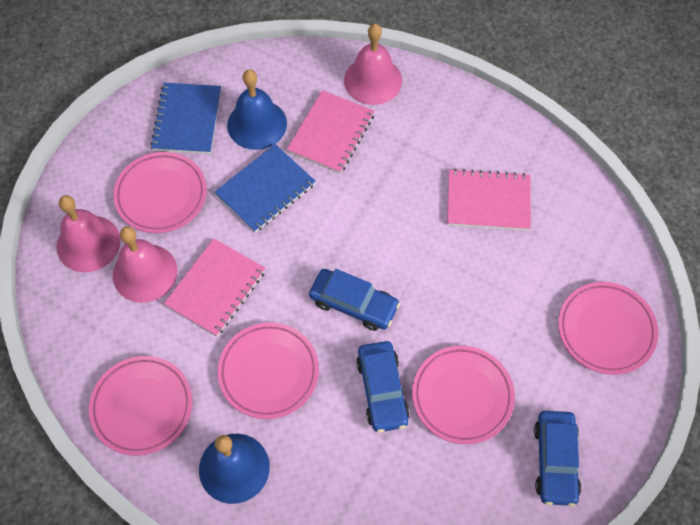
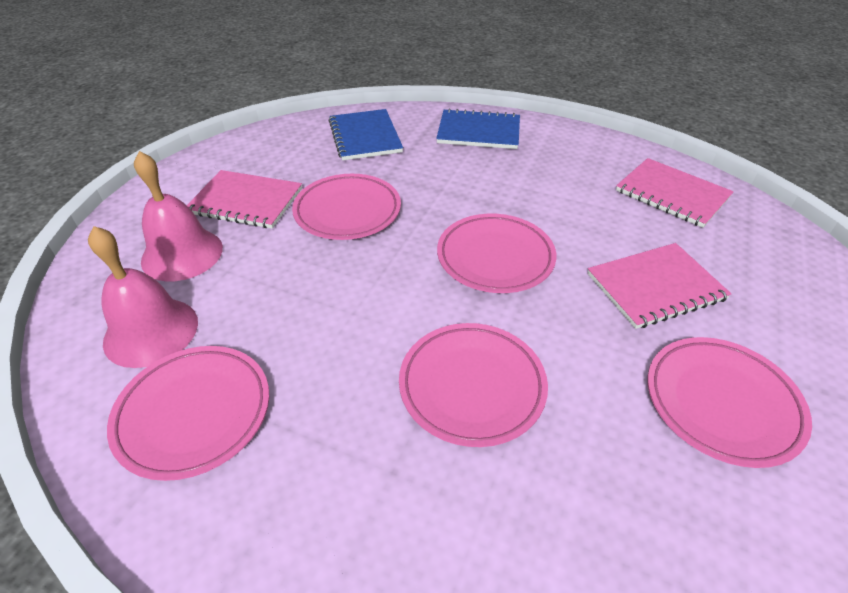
blue bell: [199,434,270,504] [227,70,287,150] = 2 -> none = 0
blue car: [309,269,400,331] [356,341,410,432] [534,411,581,507] = 3 -> none = 0
pink bell: [57,195,121,272] [113,226,177,303] [344,24,402,105] = 3 -> [88,226,198,368] [134,151,223,281] = 2

